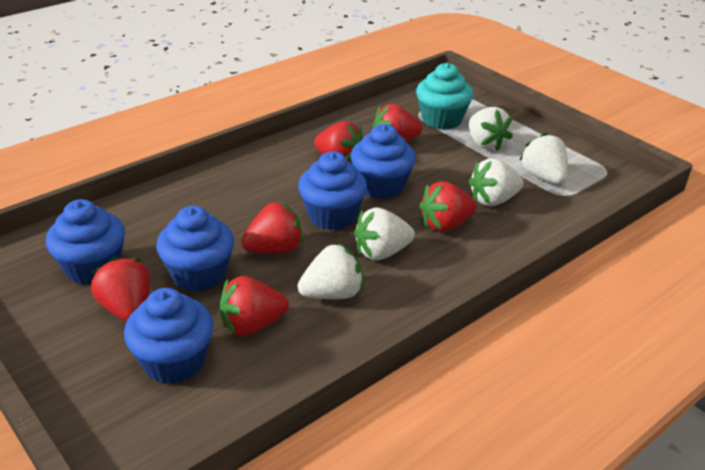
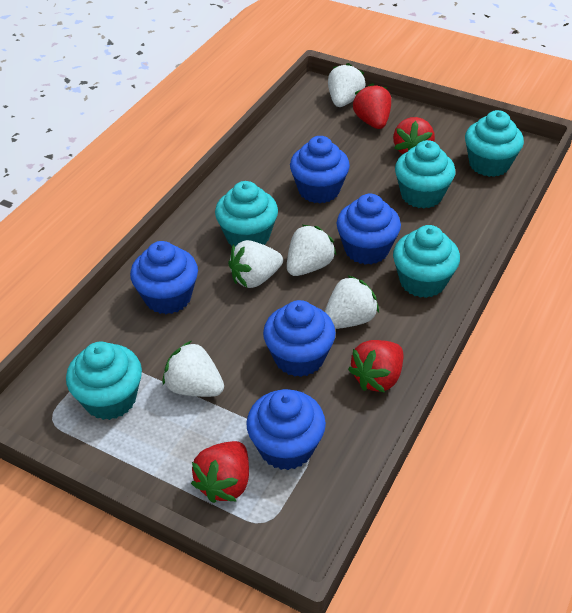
red strawberry: [91,257,151,322] [220,276,289,336] [241,202,303,254] [314,121,363,163] [373,104,422,142] [419,181,477,232] = 6 -> [191,441,249,503] [348,340,403,393] [353,83,391,129] [393,117,435,154] = 4
turquoise cupcake: [416,63,473,130] = 1 -> [66,342,142,420] [215,181,278,246] [393,225,460,298] [395,140,456,209] [465,110,524,177] = 5

